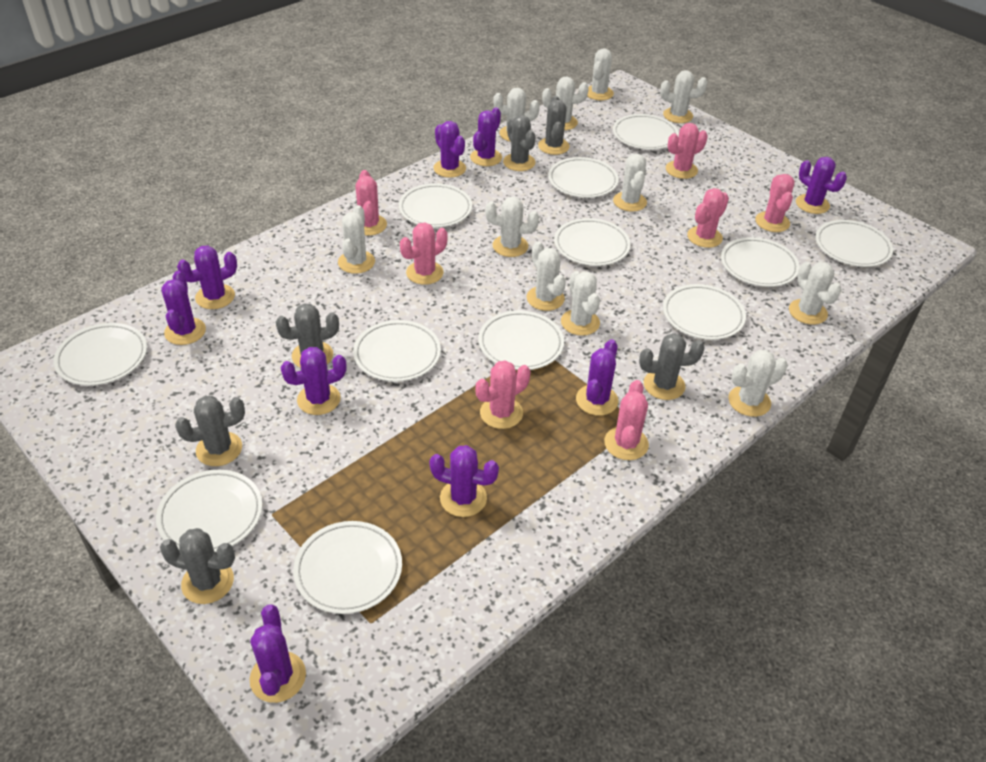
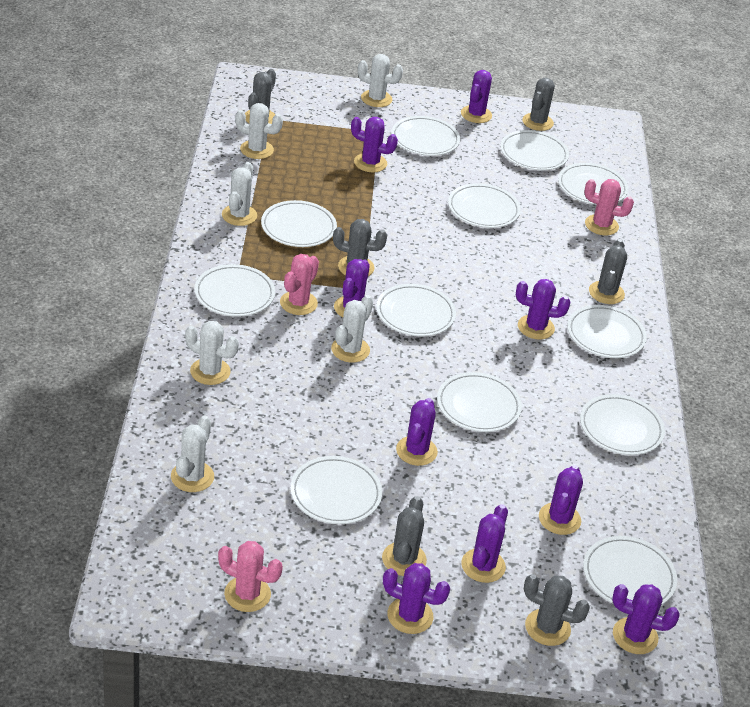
pink cactus: [355,170,387,235] [400,223,448,285] [476,360,530,429] [604,380,649,460] [666,123,708,179] [687,188,729,248] [755,174,795,232] = 7 -> [218,541,283,612] [280,254,319,315] [584,179,634,236] = 3
white cactus: [338,205,375,274] [485,197,539,257] [493,88,540,142] [526,241,566,311] [542,76,589,130] [561,271,600,336] [587,49,614,100] [613,154,647,212] [660,70,707,123] [728,350,787,417] [789,262,842,325] = 11 -> [171,415,214,492] [185,321,239,385] [222,162,257,226] [235,103,283,159] [331,295,373,363] [358,54,403,107] = 6

